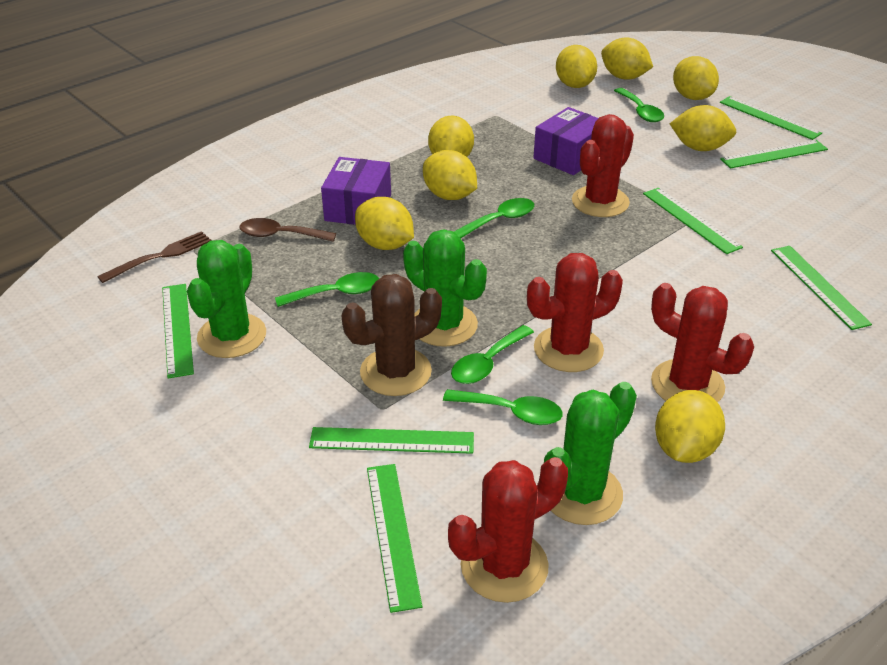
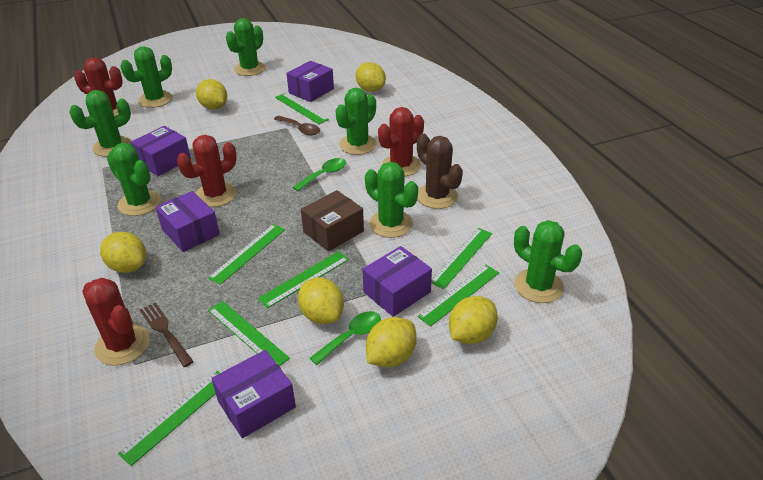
brown box: none = 0 -> [301,190,364,251] = 1
green cactus: [187,240,266,358] [403,229,487,347] [544,382,637,525] = 3 -> [69,90,131,157] [107,143,161,216] [120,46,173,108] [226,18,266,76] [336,88,377,155] [365,162,418,238] [514,220,582,303] = 7
green spoon: [275,272,379,307] [443,389,563,425] [451,325,534,384] [454,198,534,239] [614,88,664,122] = 5 -> [293,158,346,191] [310,311,381,365] = 2
purple box: [321,157,391,225] [533,107,598,175] = 2 -> [131,126,191,176] [155,191,220,252] [211,350,296,438] [286,61,334,102] [362,246,432,317] = 5
yellow lemon: [355,197,414,250] [423,150,477,200] [428,115,474,157] [556,45,597,88] [601,37,653,80] [655,390,725,463] [670,105,737,151] [673,56,719,100] = 8 -> [100,232,146,273] [196,79,227,110] [298,277,344,324] [356,62,386,92] [366,317,417,367] [449,296,498,344] = 6

